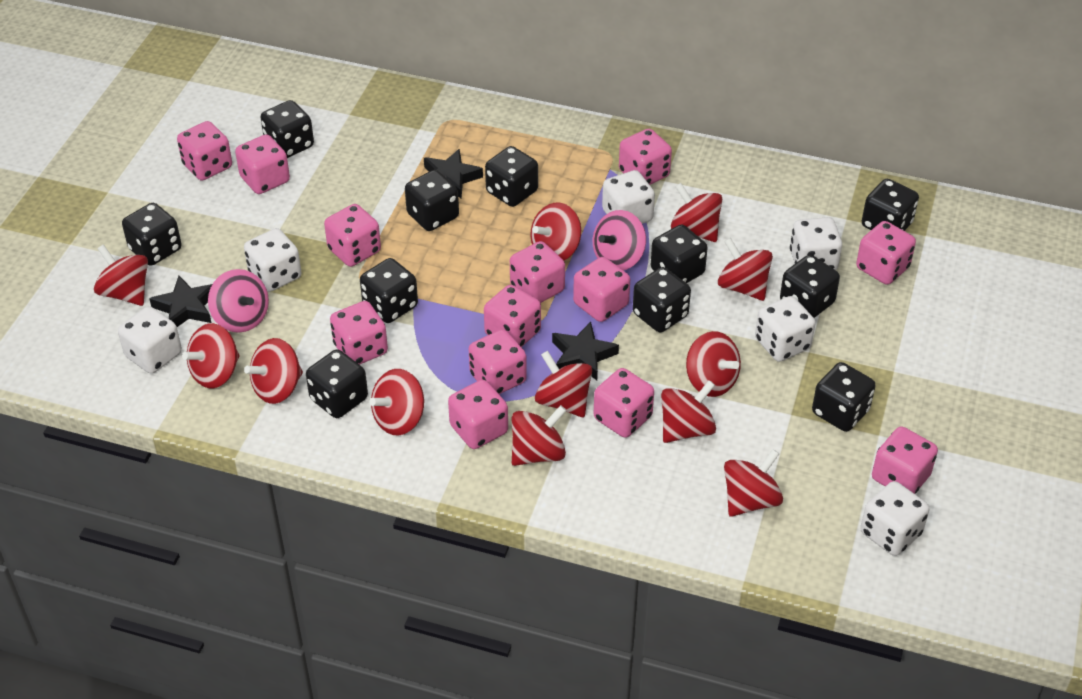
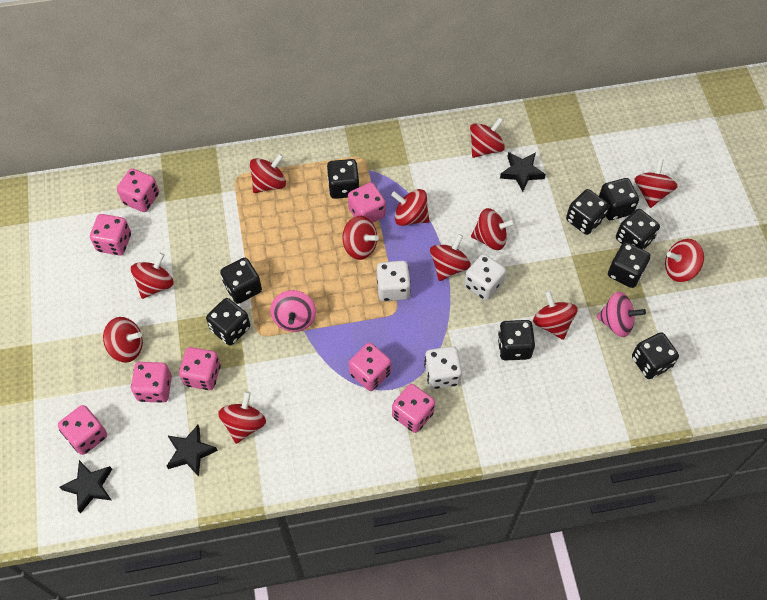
black dice: [122,203,181,266] [260,100,314,158] [306,349,368,418] [360,258,418,323] [405,170,459,231] [485,146,538,207] [633,267,691,332] [651,225,708,283] [780,255,840,318] [812,362,876,432] [862,179,919,231] = 11 -> [206,298,250,345] [220,258,262,304] [327,159,359,199] [498,320,535,361] [566,189,609,235] [599,178,639,220] [608,242,651,288] [616,209,660,250] [632,332,679,379] = 9
pink dice: [177,121,232,181] [235,134,290,194] [324,204,381,267] [330,301,388,365] [448,380,508,449] [469,329,527,394] [484,285,541,347] [510,241,565,303] [573,257,630,322] [594,368,654,438] [619,129,672,185] [856,221,916,285] [872,426,938,494] = 13 -> [58,405,107,455] [90,214,131,256] [117,169,159,212] [131,362,172,403] [179,347,221,390] [348,182,386,223] [349,343,391,391] [392,384,435,433] = 8
white dice: [118,306,182,374] [244,228,302,292] [602,170,655,224] [755,296,815,362] [790,217,842,270] [860,481,929,556] = 6 -> [377,261,411,301] [424,346,462,389] [464,254,506,301] = 3

